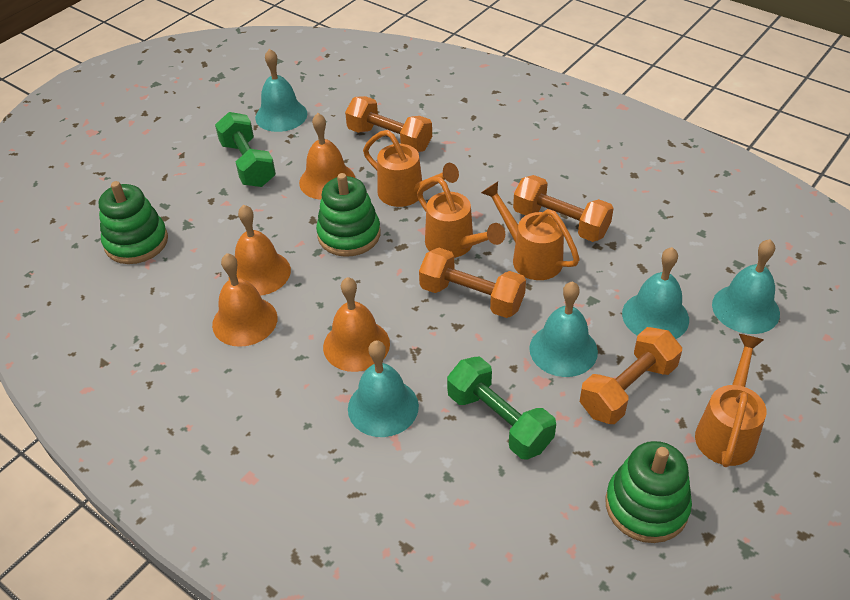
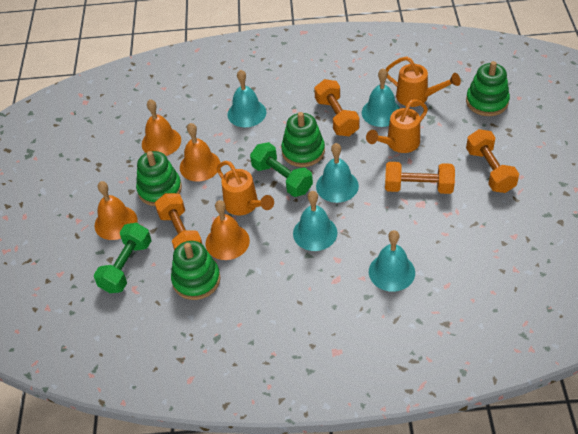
green stacking toy: [99,181,168,264] [316,173,380,257] [606,441,692,543] = 3 -> [136,151,182,206] [171,241,221,300] [281,112,325,167] [466,61,510,116] = 4
orange watering can: [363,130,459,207] [417,177,505,258] [481,182,580,280] [695,334,767,467] = 4 -> [217,161,274,215] [366,99,428,153] [385,56,461,107] = 3

